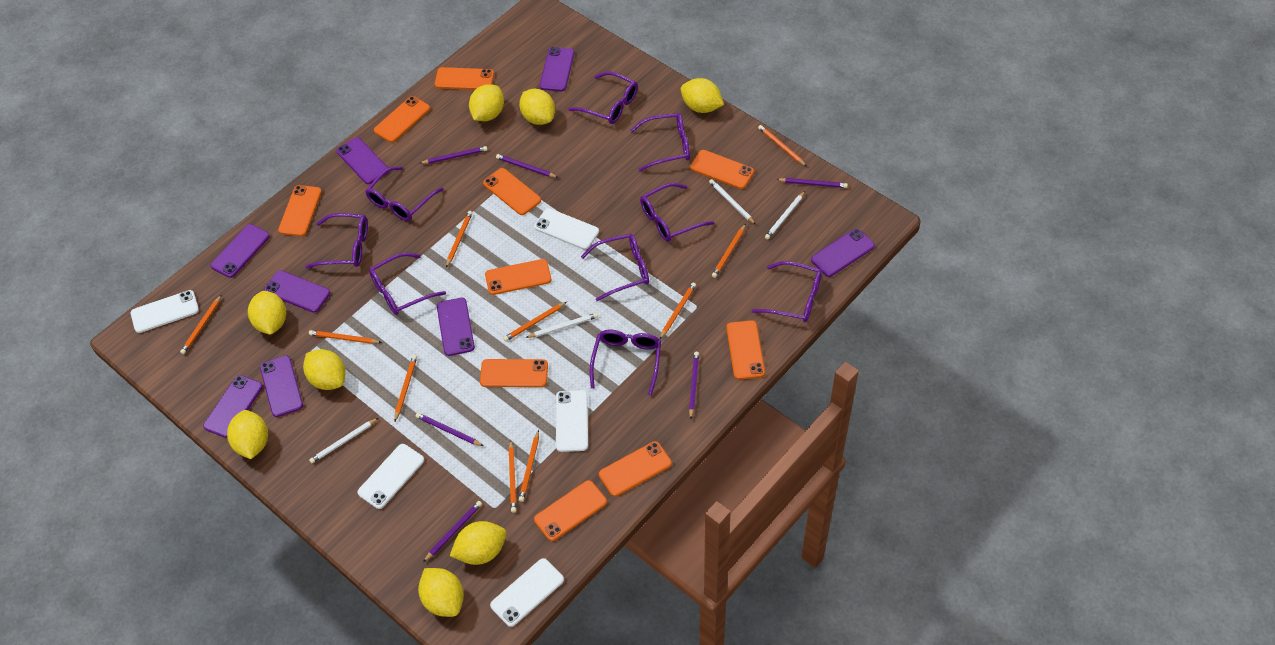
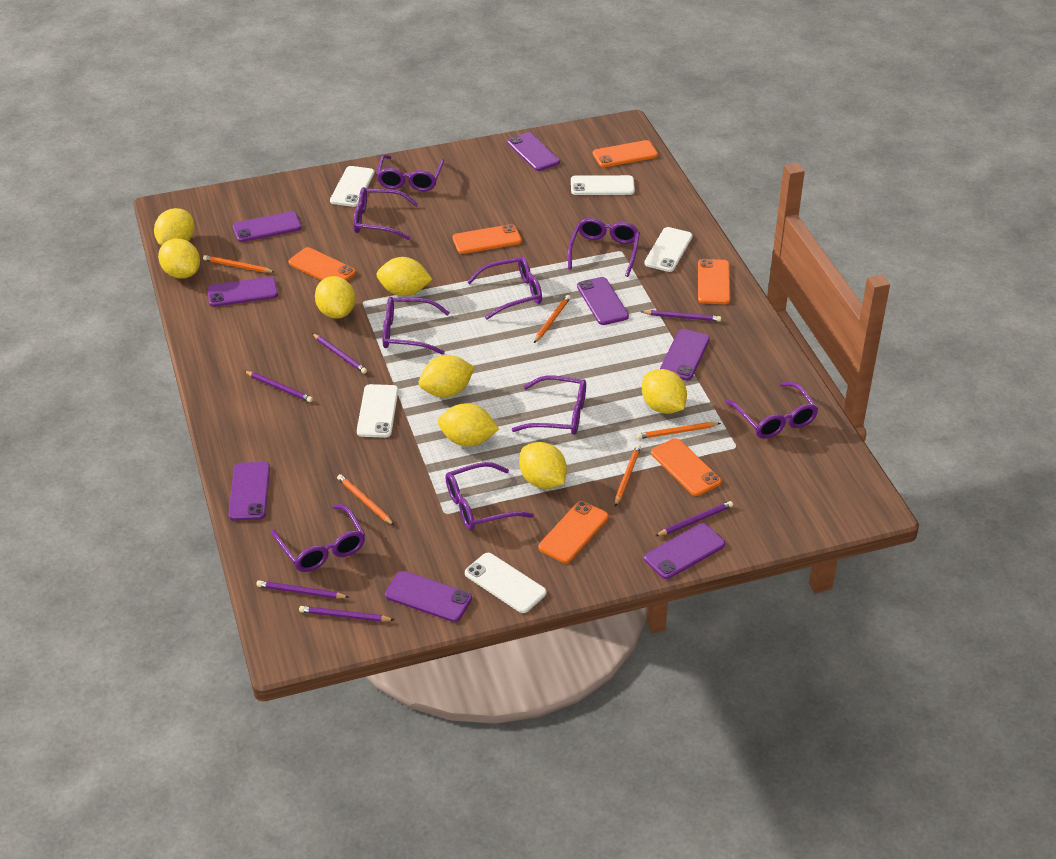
orange pencil: [180,295,221,354] [309,330,382,344] [394,355,417,422] [446,211,472,268] [503,302,567,341] [509,440,517,513] [519,430,539,502] [660,283,696,339] [712,224,746,278] [758,125,807,167] = 10 -> [203,255,275,273] [337,474,394,525] [534,295,571,343] [615,445,641,506] [637,422,721,439] = 5
orange phone: [278,185,322,236] [374,96,430,142] [435,67,494,90] [480,359,548,387] [483,168,541,215] [485,259,551,295] [534,480,607,541] [599,441,672,497] [690,150,754,189] [726,320,765,380] = 10 -> [288,247,356,281] [453,224,522,254] [539,501,608,563] [593,140,658,167] [651,438,721,496] [698,259,730,304] = 6
white pencil: [309,418,378,463] [525,313,598,338] [709,179,756,225] [765,191,805,239] = 4 -> none = 0

